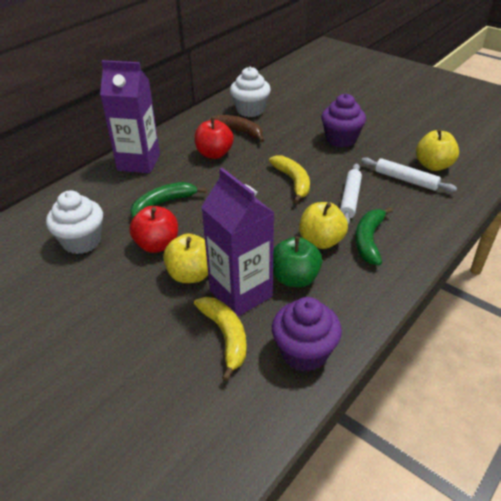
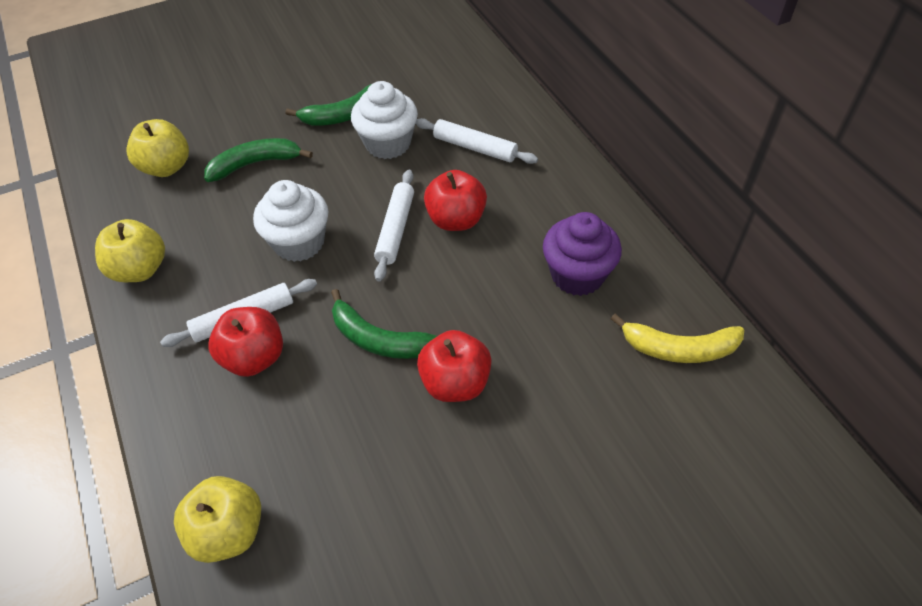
brown banana: [207,115,264,143] = 1 -> none = 0
green apple: [273,236,322,287] = 1 -> none = 0
green banana: [130,182,207,218] [355,207,393,265] = 2 -> [204,138,313,182] [285,84,372,126] [331,289,437,359] = 3
purple carton: [100,60,160,173] [201,168,274,316] = 2 -> none = 0
purple cupcake: [272,297,342,372] [321,93,366,147] = 2 -> [543,212,622,296] = 1
red apple: [129,206,178,253] [194,117,234,159] = 2 -> [209,307,283,377] [417,330,492,402] [424,170,487,231] = 3
white rolling pin: [340,164,362,225] [361,157,457,192] = 2 -> [160,279,317,347] [374,170,414,281] [416,118,538,164] = 3
yellow banana: [194,297,247,381] [269,155,310,203] = 2 -> [611,314,744,363] = 1

